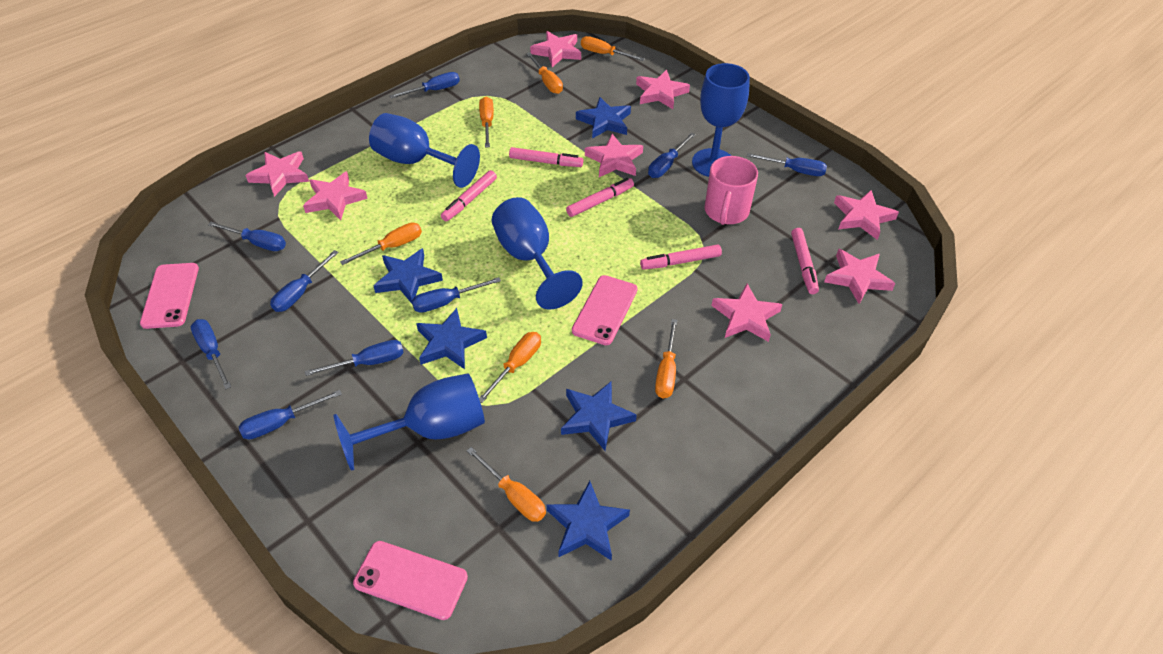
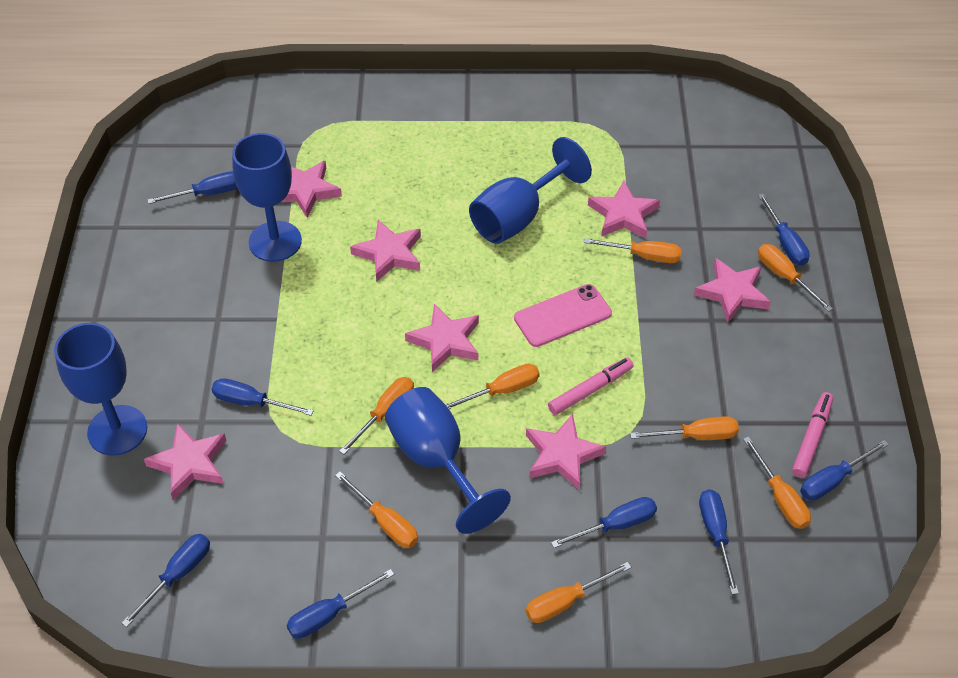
blue screwdriver: [191,319,232,389] [208,222,286,251] [239,390,342,439] [270,250,339,312] [305,340,404,376] [390,72,460,99] [412,277,501,313] [648,133,696,178] [747,153,827,176] = 9 -> [121,534,210,627] [147,171,237,204] [212,378,314,416] [287,569,394,639] [551,497,657,548] [699,489,739,594] [758,194,810,266] [800,440,889,501] = 8
blue star: [374,248,443,303] [416,308,487,369] [547,481,630,560] [561,381,637,451] [576,97,631,139] = 5 -> none = 0
orange screwdriver: [340,223,422,265] [467,447,546,522] [479,97,494,147] [479,332,541,403] [526,52,563,94] [581,36,645,61] [655,319,677,398] = 7 -> [335,472,418,548] [339,377,414,454] [445,364,540,409] [525,562,632,623] [584,238,682,263] [630,416,739,440] [743,437,811,529] [758,244,833,312] = 8
pink marker: [441,170,497,221] [509,147,583,167] [566,178,634,217] [640,245,722,270] [791,228,819,294] = 5 -> [548,357,634,415] [792,392,833,478] = 2
pink mug: [704,156,758,225] = 1 -> none = 0
pink phone: [140,263,199,329] [353,541,468,620] [572,275,638,345] = 3 -> [514,284,612,347] = 1
pink star: [245,151,309,197] [303,171,368,220] [530,31,581,67] [585,134,643,177] [636,70,690,109] [711,283,783,342] [824,249,895,304] [834,190,899,240] = 8 -> [144,423,227,500] [282,161,342,218] [350,220,421,282] [405,304,479,372] [526,414,606,490] [588,181,660,238] [694,258,771,323] = 7

